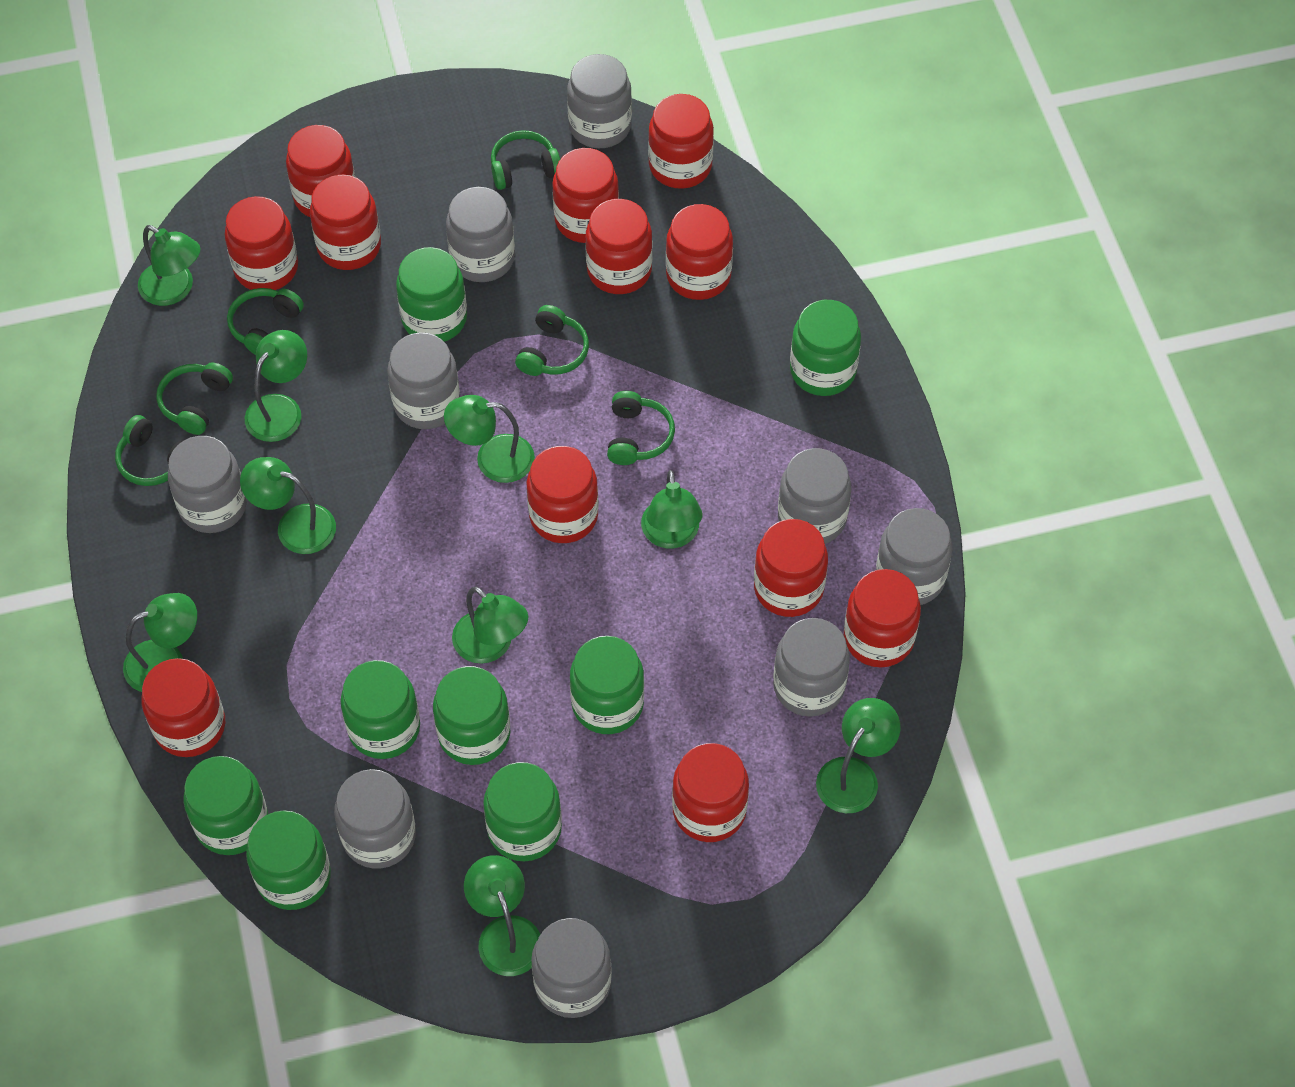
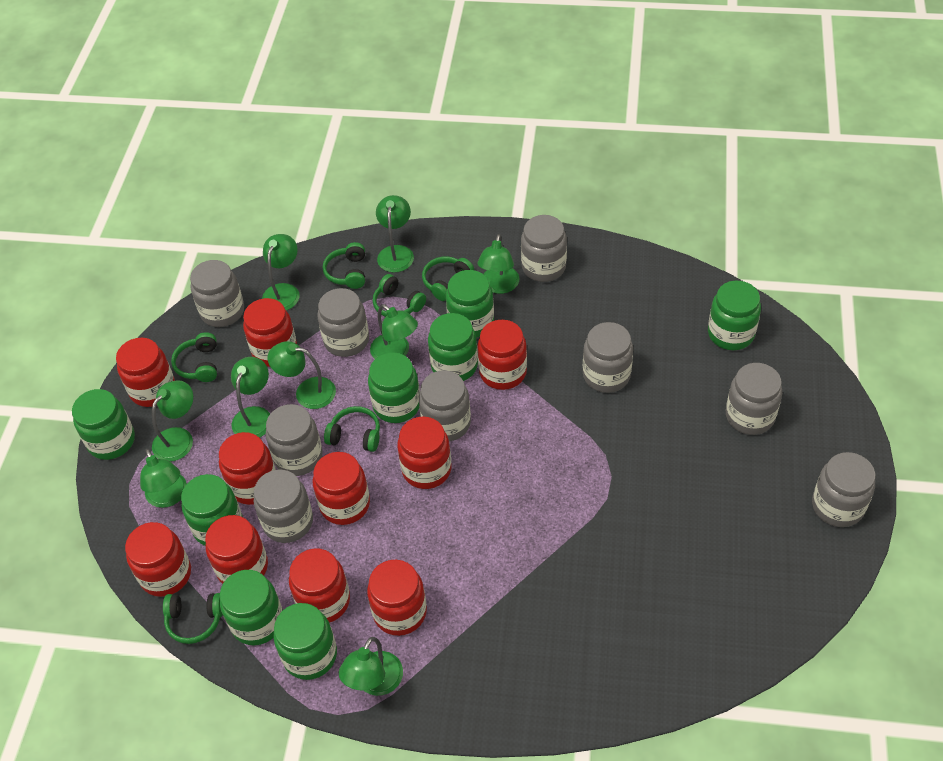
red jar: [141,658,225,757] [225,196,298,290] [286,125,355,217] [310,174,381,270] [527,446,599,543] [552,148,619,243] [585,199,652,294] [648,94,714,189] [666,204,733,300] [672,743,749,842] [754,519,828,617] [844,569,921,668] = 12 -> [116,338,175,407] [125,522,191,597] [205,515,268,584] [219,432,276,505] [243,298,297,367] [289,549,350,623] [313,452,370,525] [367,560,427,636] [397,416,452,489] [477,320,527,390] = 10

